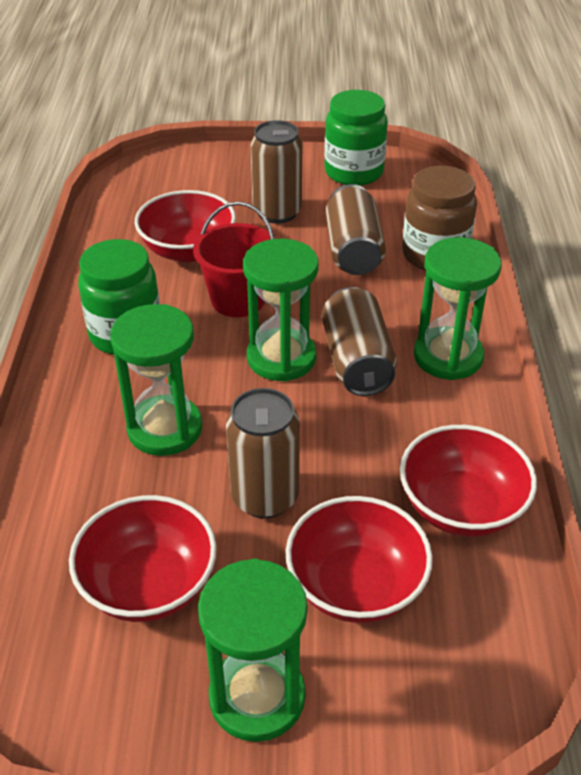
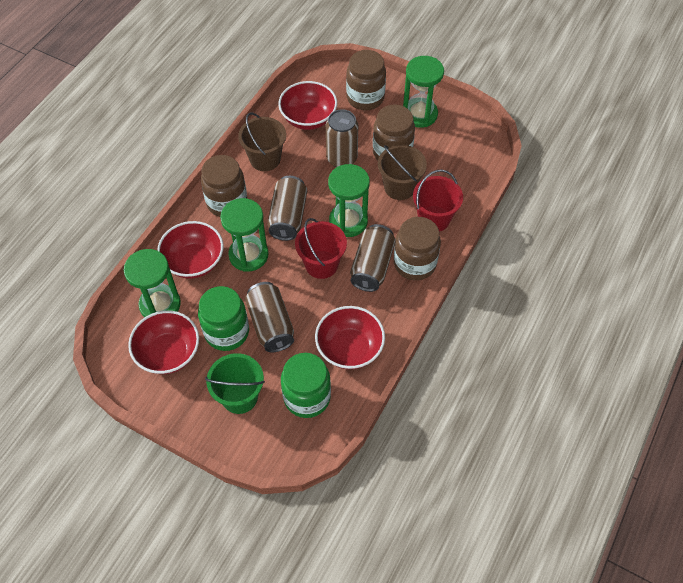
brown bucket: none = 0 -> [238,112,286,171] [378,145,427,200] = 2
brown jar: [402,166,477,270] = 1 -> [201,155,247,217] [346,50,386,110] [373,104,415,160] [394,217,441,280] = 4
green bucket: none = 0 -> [205,353,265,414] = 1
red bucket: [193,201,275,317] = 1 -> [295,218,347,279] [413,169,463,232] = 2

